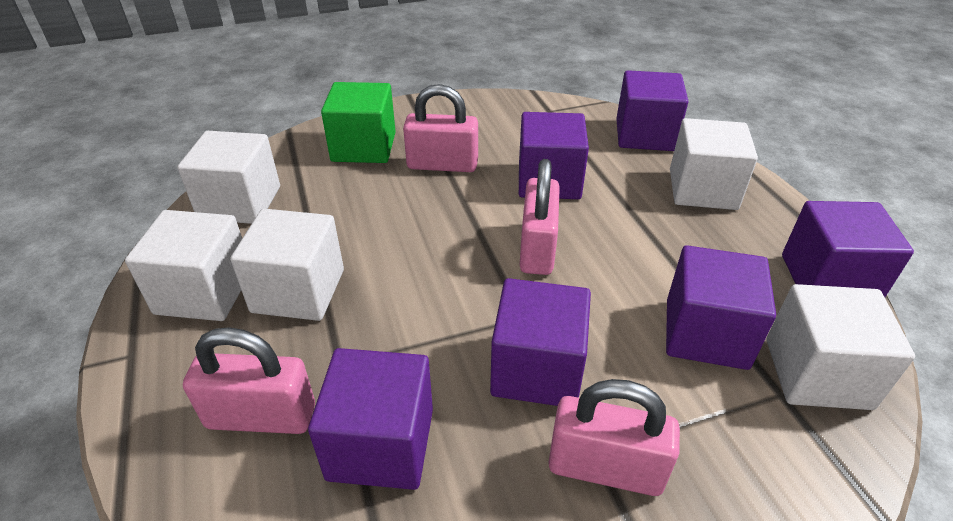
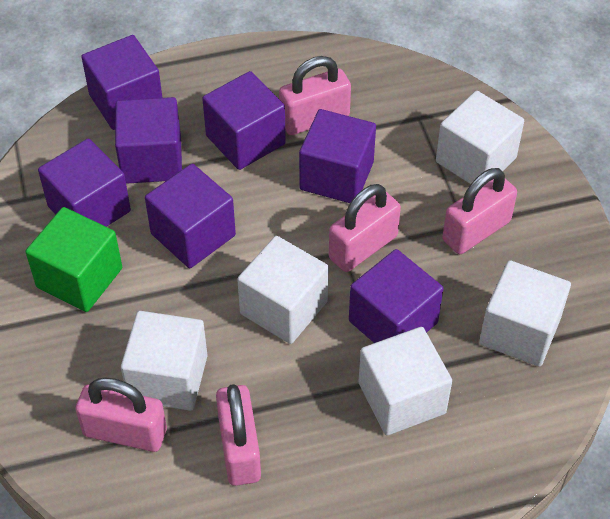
pink padlock: [183,327,315,434] [403,84,478,172] [520,159,560,275] [548,379,680,496] = 4 -> [76,377,167,452] [216,384,261,486] [279,56,351,135] [329,184,401,272] [442,168,517,254] = 5
purple cube: [308,348,433,490] [490,278,591,406] [519,112,589,199] [616,70,688,151] [666,245,776,370] [782,201,914,297] = 6 -> [38,138,131,227] [81,35,162,130] [115,97,182,184] [145,164,236,268] [202,71,286,170] [299,109,376,203] [349,249,443,343] = 7

